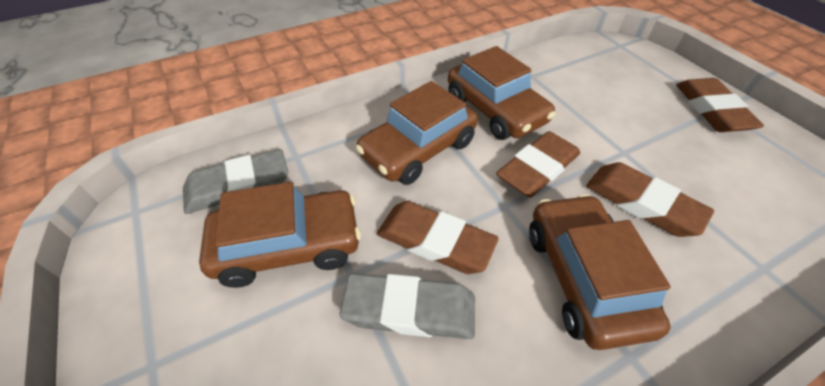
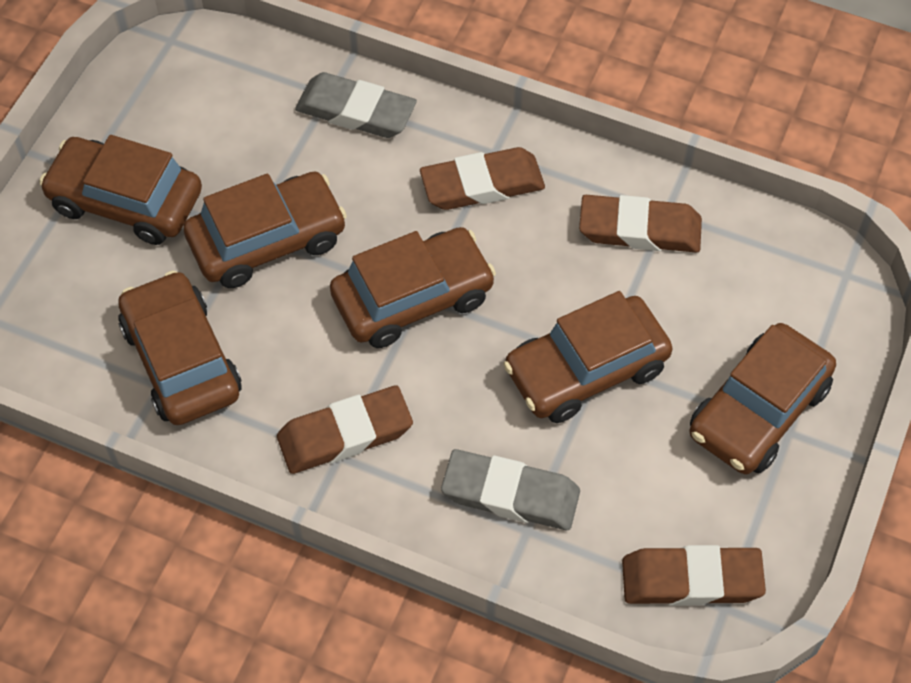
brown car: [199,182,361,288] [356,81,478,185] [448,46,556,140] [529,194,671,350] = 4 -> [39,135,202,245] [118,270,242,425] [184,172,347,288] [330,227,496,348] [503,291,673,423] [690,323,836,474] = 6

